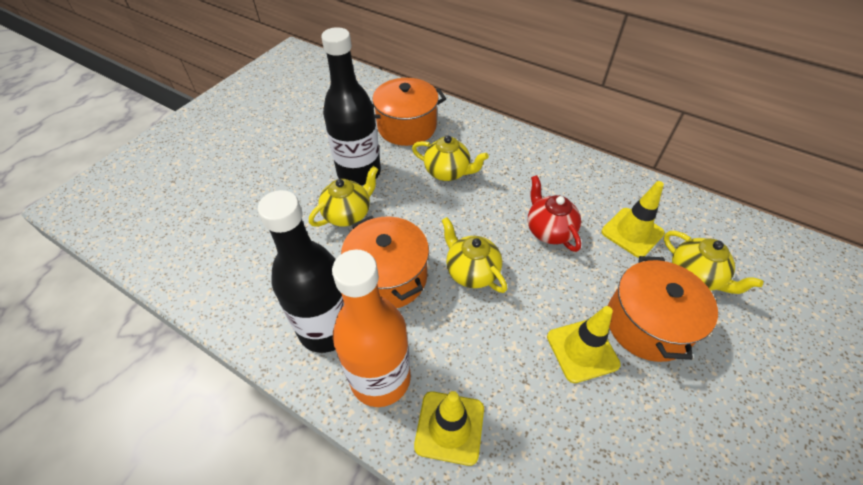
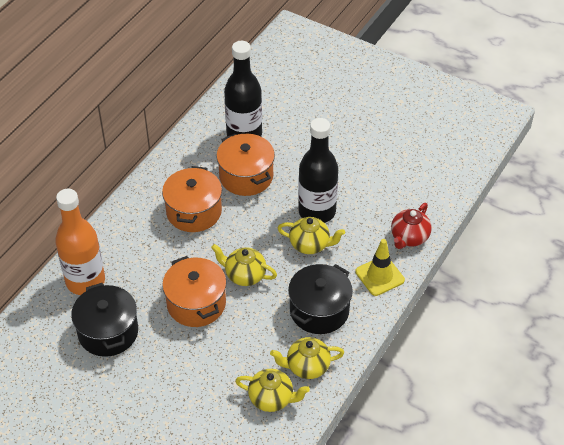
black pot: none = 0 -> [71,283,138,357] [288,264,353,334] = 2
yellow traffic cone: [414,391,484,466] [547,306,621,383] [601,181,665,258] = 3 -> [355,239,405,296] = 1

